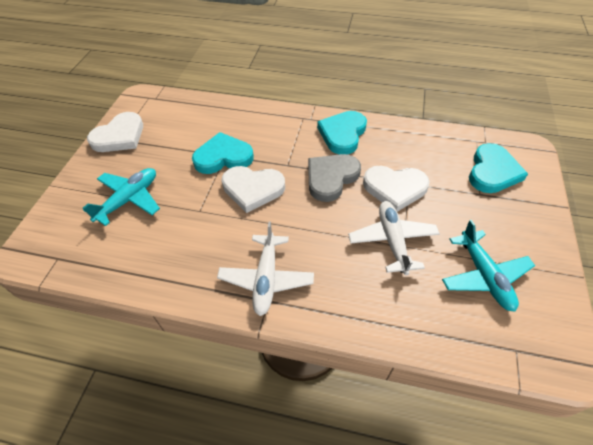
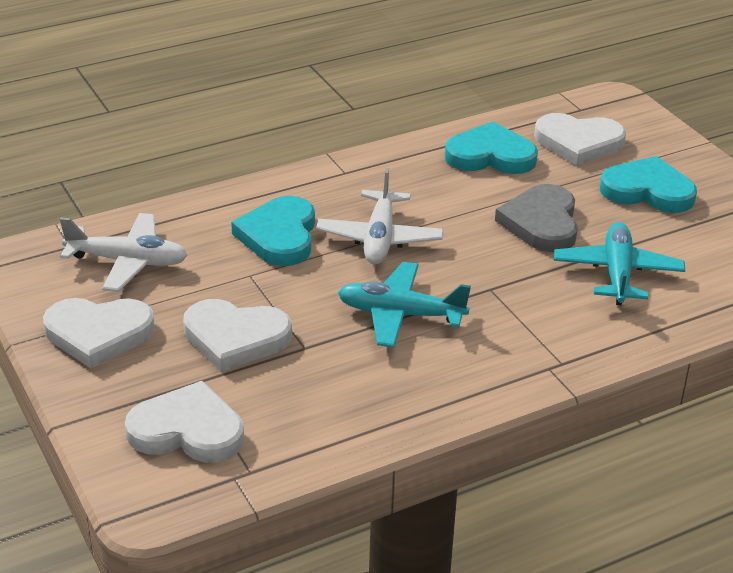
white heart: [87,112,143,152] [222,166,285,213] [363,166,430,212] = 3 -> [43,298,155,368] [125,381,244,463] [183,299,292,372] [534,113,626,166] = 4

